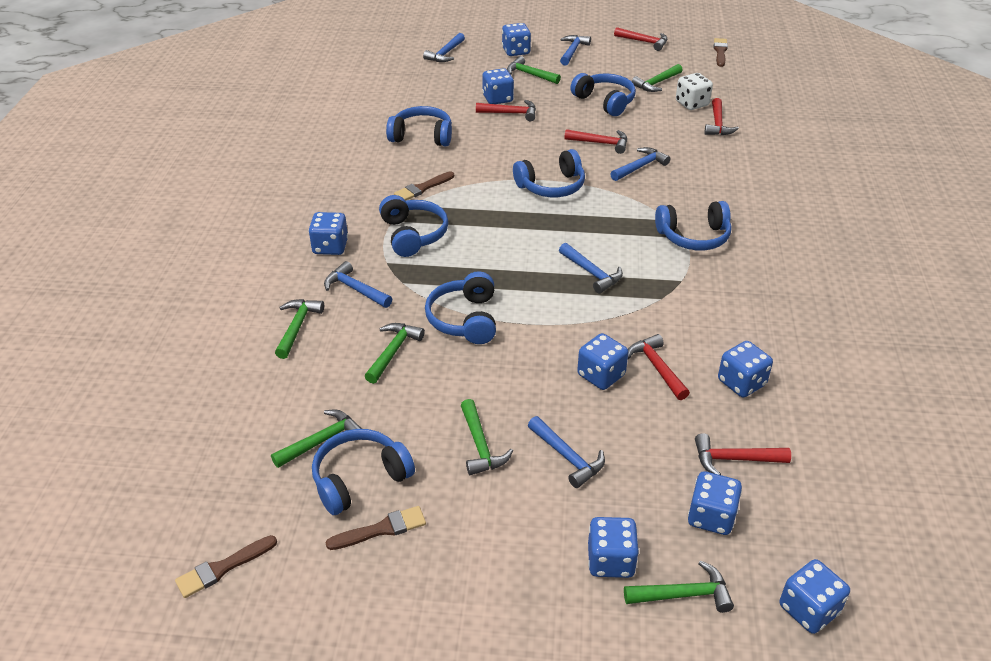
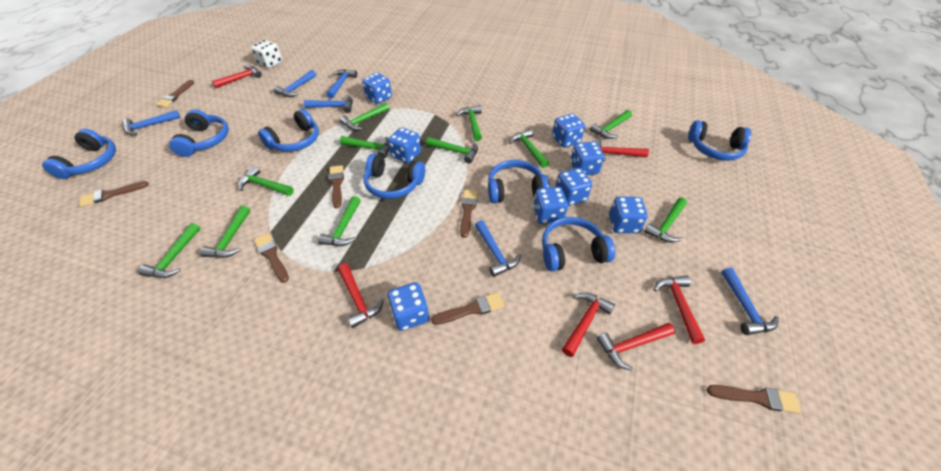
brown brush: [175,535,277,598] [326,506,426,550] [394,171,454,201] [714,38,728,67] = 4 -> [79,181,149,207] [156,80,194,107] [254,233,289,283] [329,165,344,208] [431,292,505,325] [460,190,478,238] [707,385,801,413] = 7
green hammer: [271,410,362,468] [275,299,324,359] [364,323,425,384] [460,399,513,475] [507,56,561,84] [624,560,734,613] [632,64,683,92] = 7 -> [138,223,200,278] [200,206,250,258] [238,166,294,196] [318,196,361,246] [339,103,389,131] [340,136,389,159] [426,137,478,164] [456,105,482,141] [509,129,549,168] [590,110,632,139] [644,198,687,243] = 11

